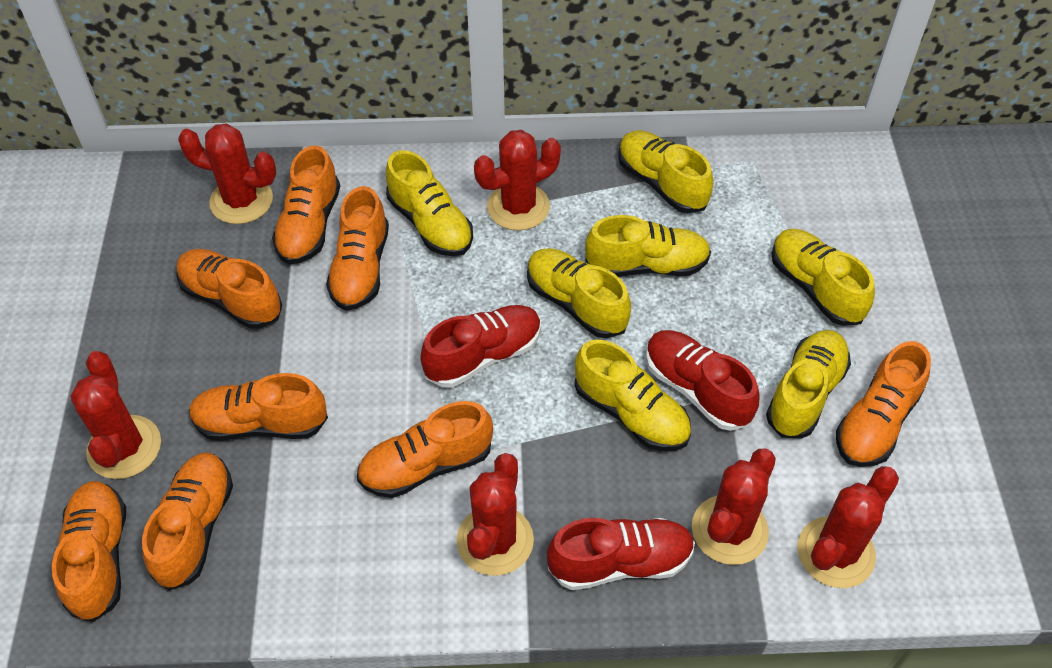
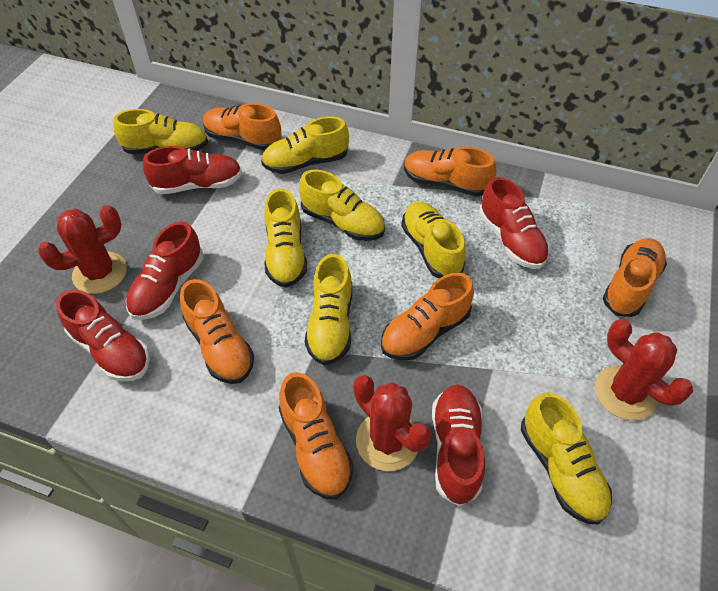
orange shoe: [52,481,126,622] [142,452,233,590] [176,249,282,329] [189,373,328,440] [272,145,340,264] [326,186,389,311] [357,401,493,498] [836,341,931,467] = 8 -> [180,279,254,384] [203,103,281,150] [279,372,354,499] [381,273,474,360] [404,147,496,196] [603,238,667,317] = 6
red cactus: [70,351,161,479] [178,123,276,224] [457,453,534,576] [474,130,561,231] [692,449,776,565] [798,466,899,588] = 6 -> [38,205,127,294] [353,375,431,471] [595,319,693,420] = 3
red shoe: [420,305,541,388] [547,518,695,590] [646,330,760,431] = 3 -> [56,290,150,381] [126,222,203,320] [143,146,242,194] [432,384,485,506] [479,177,549,269] = 5

